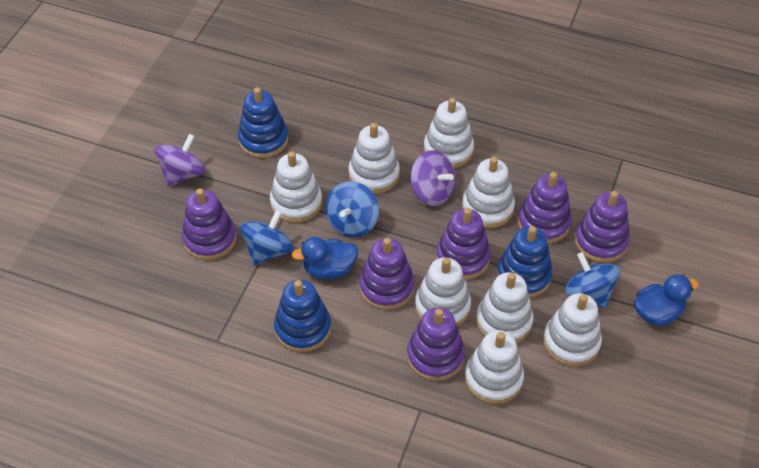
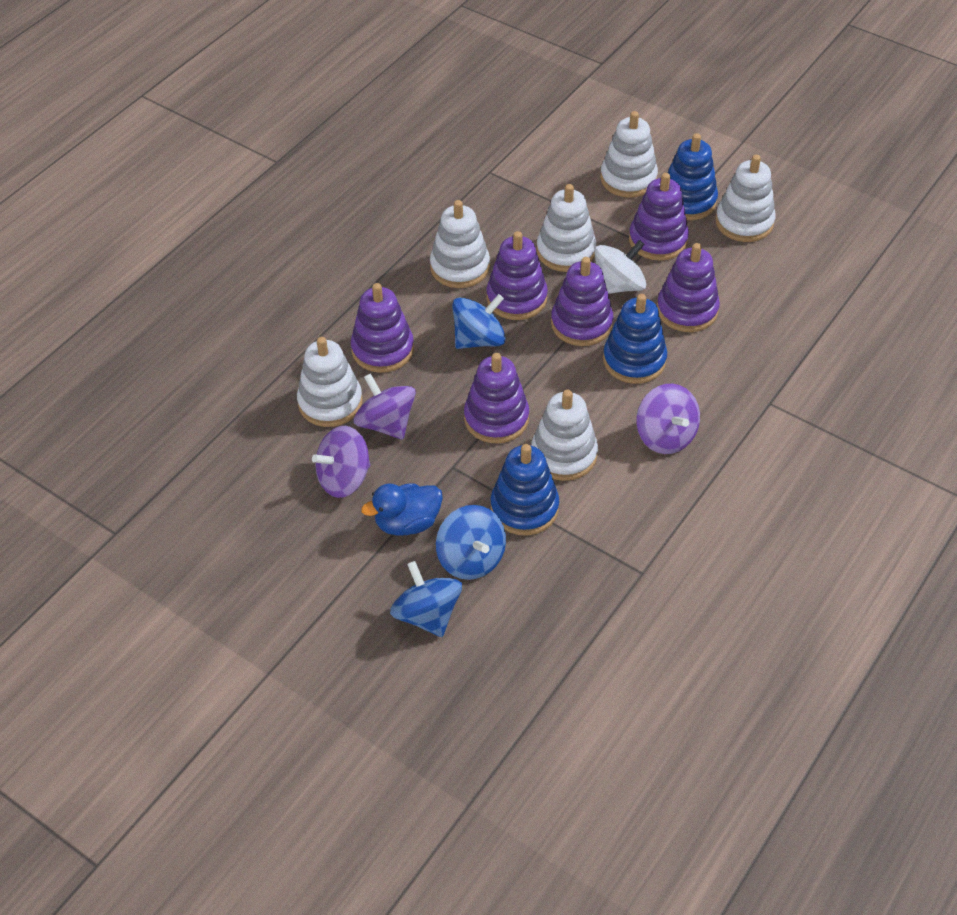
blue duck: [291,237,358,279] [634,274,699,326] = 2 -> [361,483,443,536] = 1
purple spinning top: [155,134,206,186] [411,150,456,206] = 2 -> [312,426,370,498] [354,373,416,440] [636,384,700,454] = 3
white spinning top: none = 0 -> [594,240,646,294] = 1
white stacking toy: [270,151,322,223] [348,123,400,194] [415,257,471,326] [424,98,474,168] [462,157,515,228] [465,330,524,404] [476,272,533,343] [543,293,602,366] = 8 -> [297,337,363,427] [430,200,490,288] [531,390,598,481] [537,184,596,272] [600,111,658,198] [715,155,776,242] = 6

